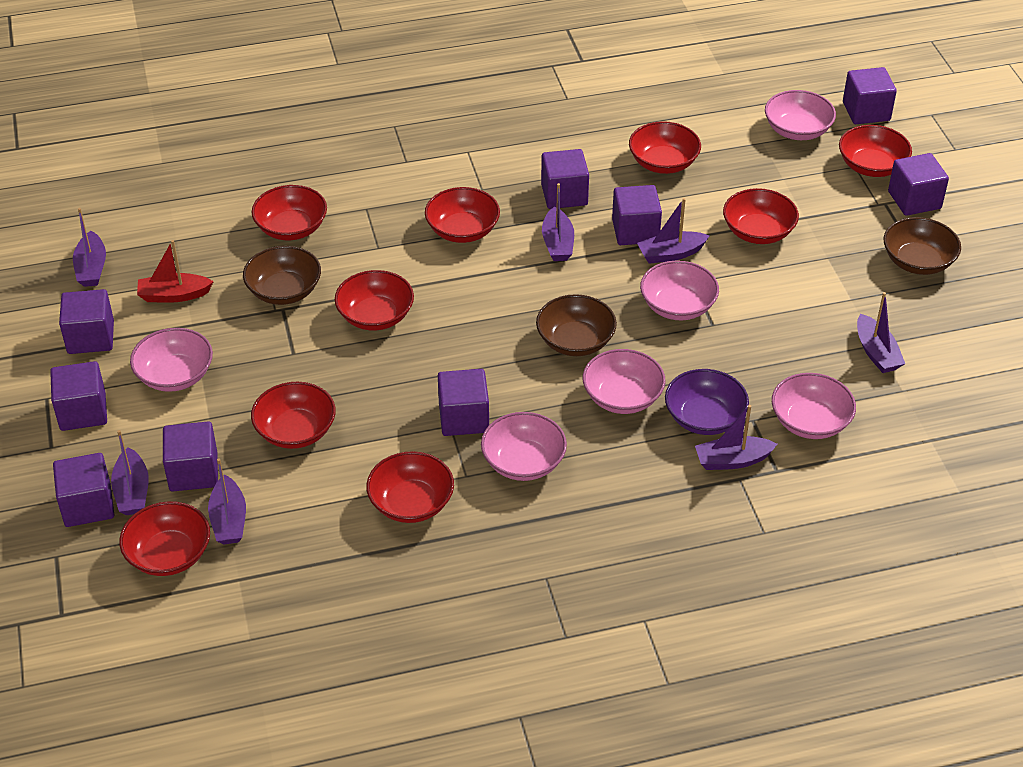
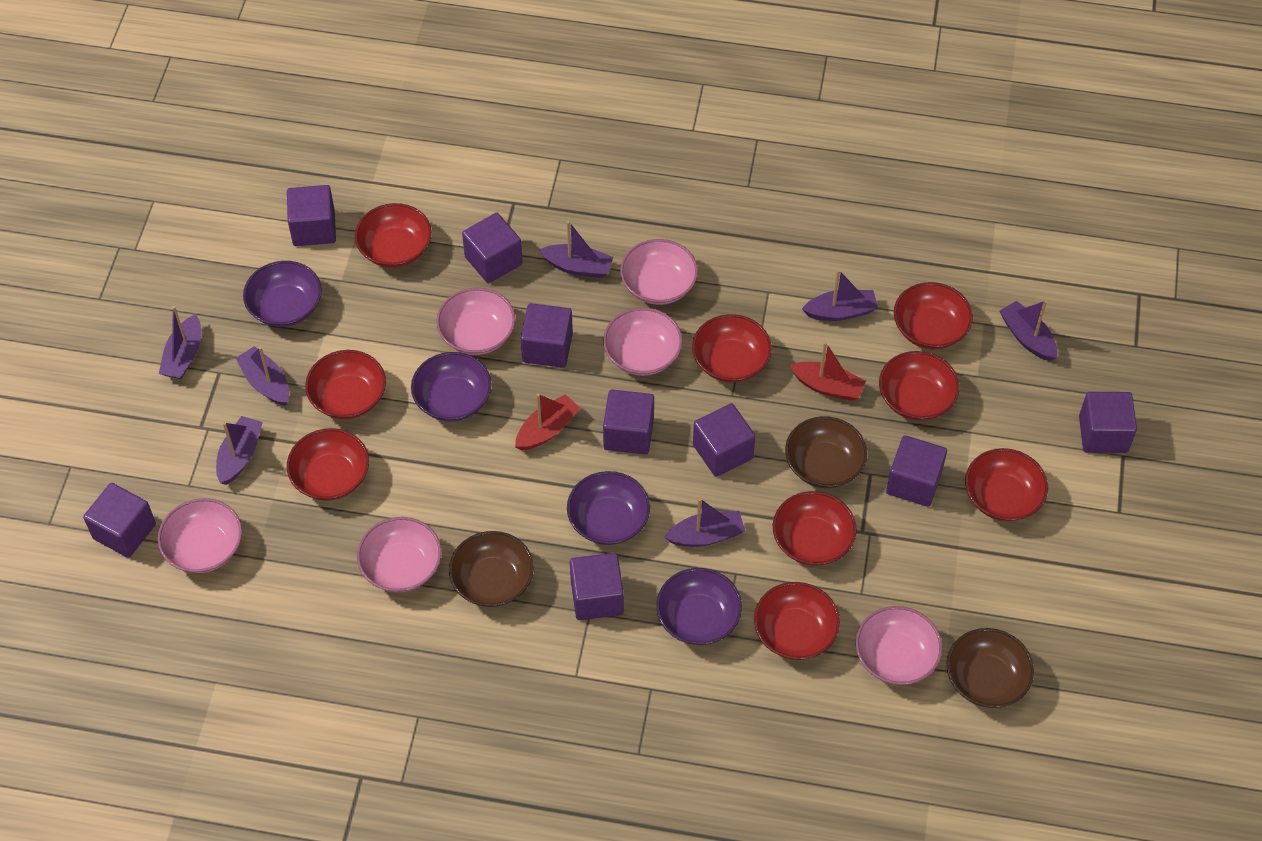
purple bowl: [665,369,749,435] = 1 -> [243,261,322,327] [411,352,492,422] [567,471,650,545] [656,568,742,645] = 4
red boat: [137,240,214,303] = 1 -> [515,394,581,451] [789,342,866,401] = 2

